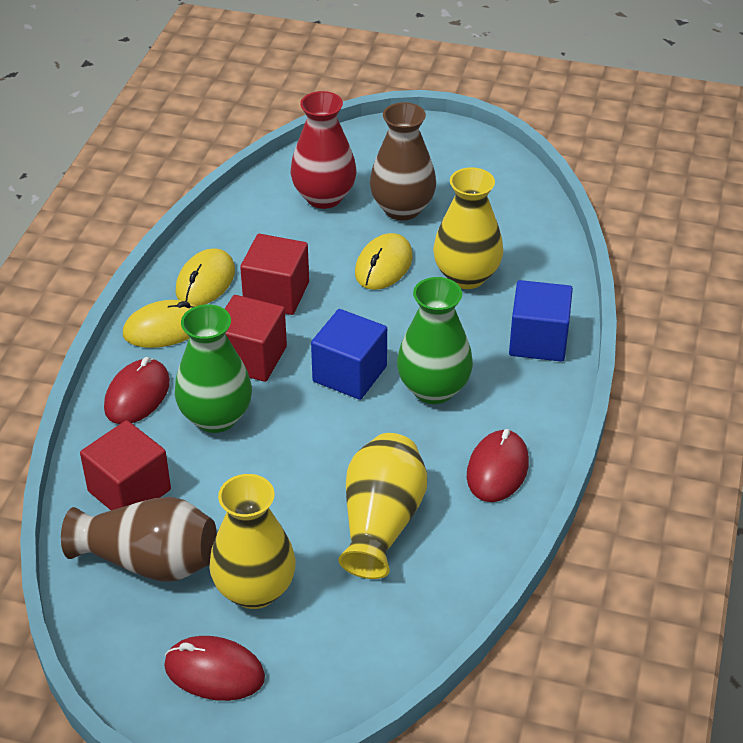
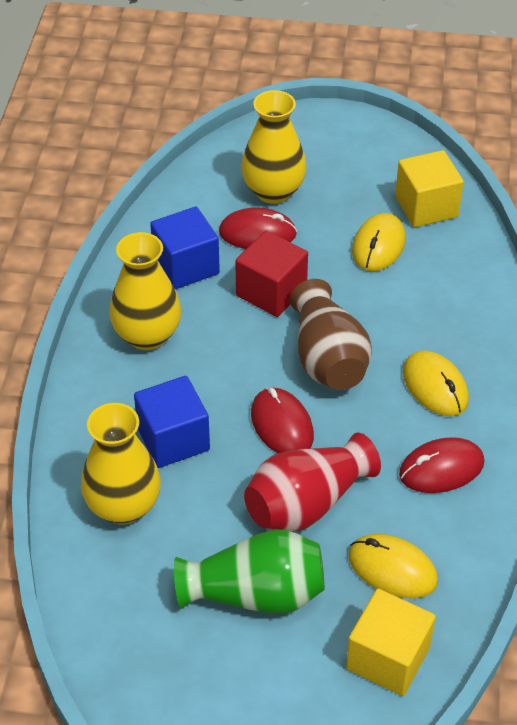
brown vase: [61,497,217,582] [370,102,436,221] = 2 -> [290,279,372,390] = 1
green vase: [175,304,252,433] [397,277,473,404] = 2 -> [174,529,325,614] = 1
red cube: [80,420,171,510] [225,295,287,382] [240,234,309,315] = 3 -> [235,231,308,317] = 1
yellow cube: none = 0 -> [346,589,436,696] [395,150,464,227] = 2

